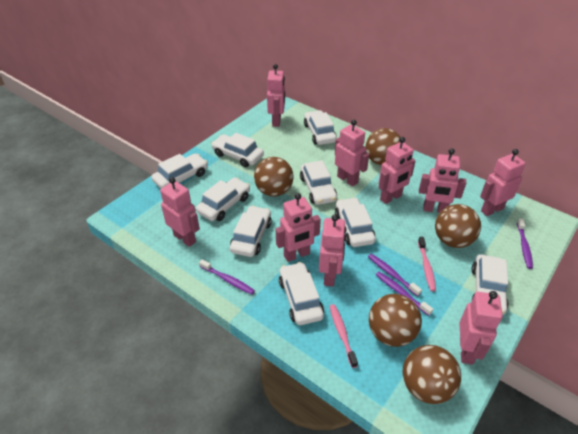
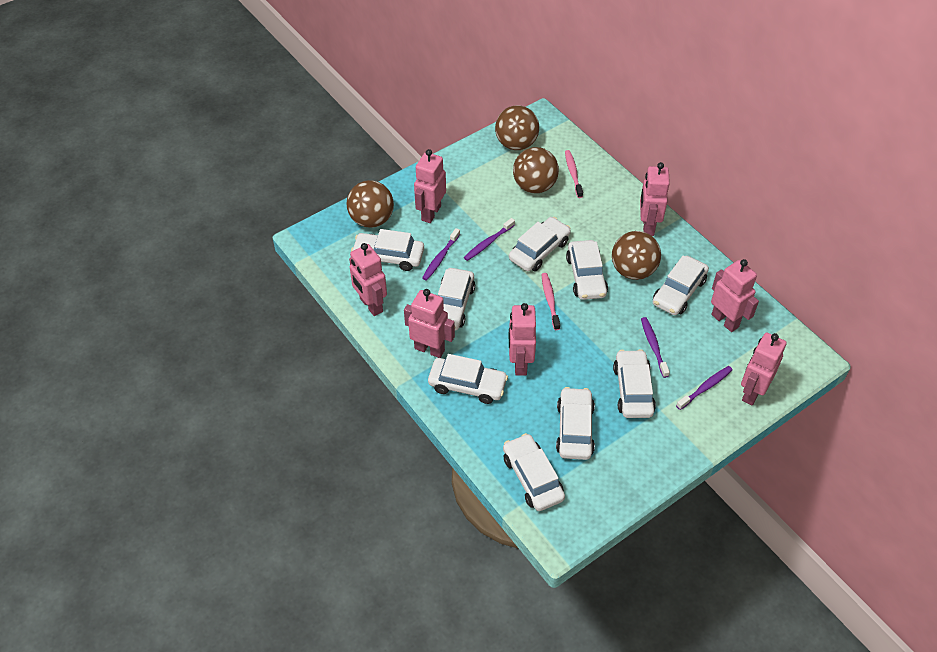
brown ball: [254,157,294,197] [366,128,401,165] [369,294,422,347] [403,345,461,404] [435,204,481,248] = 5 -> [346,180,394,228] [495,105,539,150] [513,147,559,193] [612,231,661,280] = 4
pink robot: [160,177,200,247] [267,64,285,127] [276,193,321,262] [319,214,346,286] [335,120,369,186] [379,137,416,204] [419,148,466,213] [459,291,503,365] [480,149,525,216] = 9 -> [349,243,387,316] [404,289,455,358] [414,149,446,223] [509,303,536,376] [640,162,670,236] [711,259,759,332] [741,333,787,405] = 7

